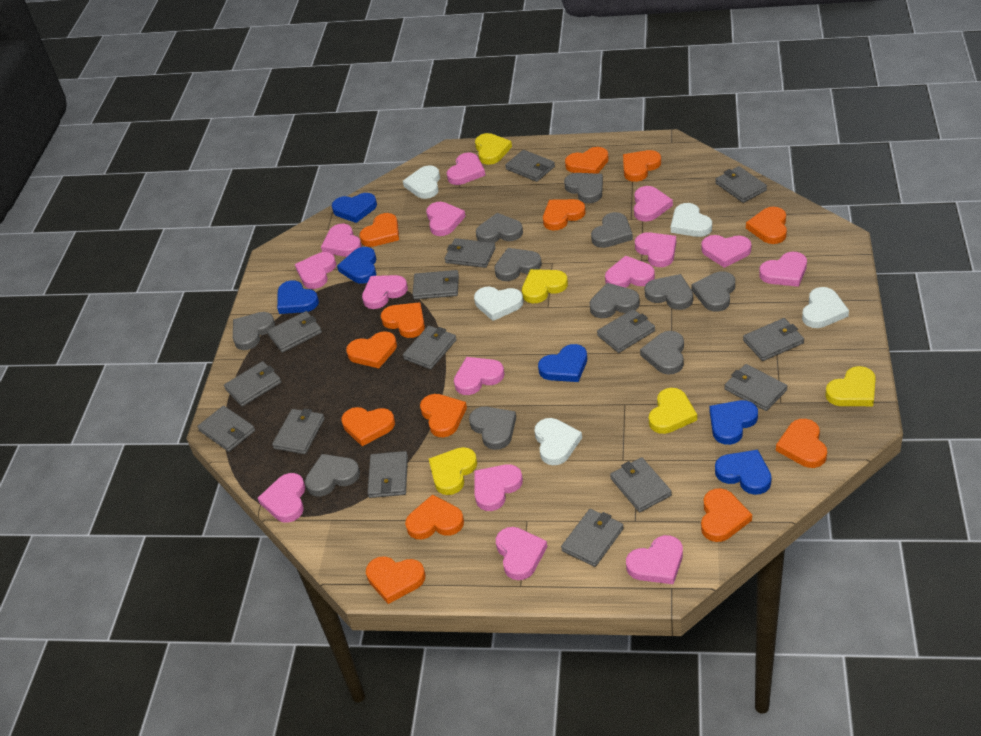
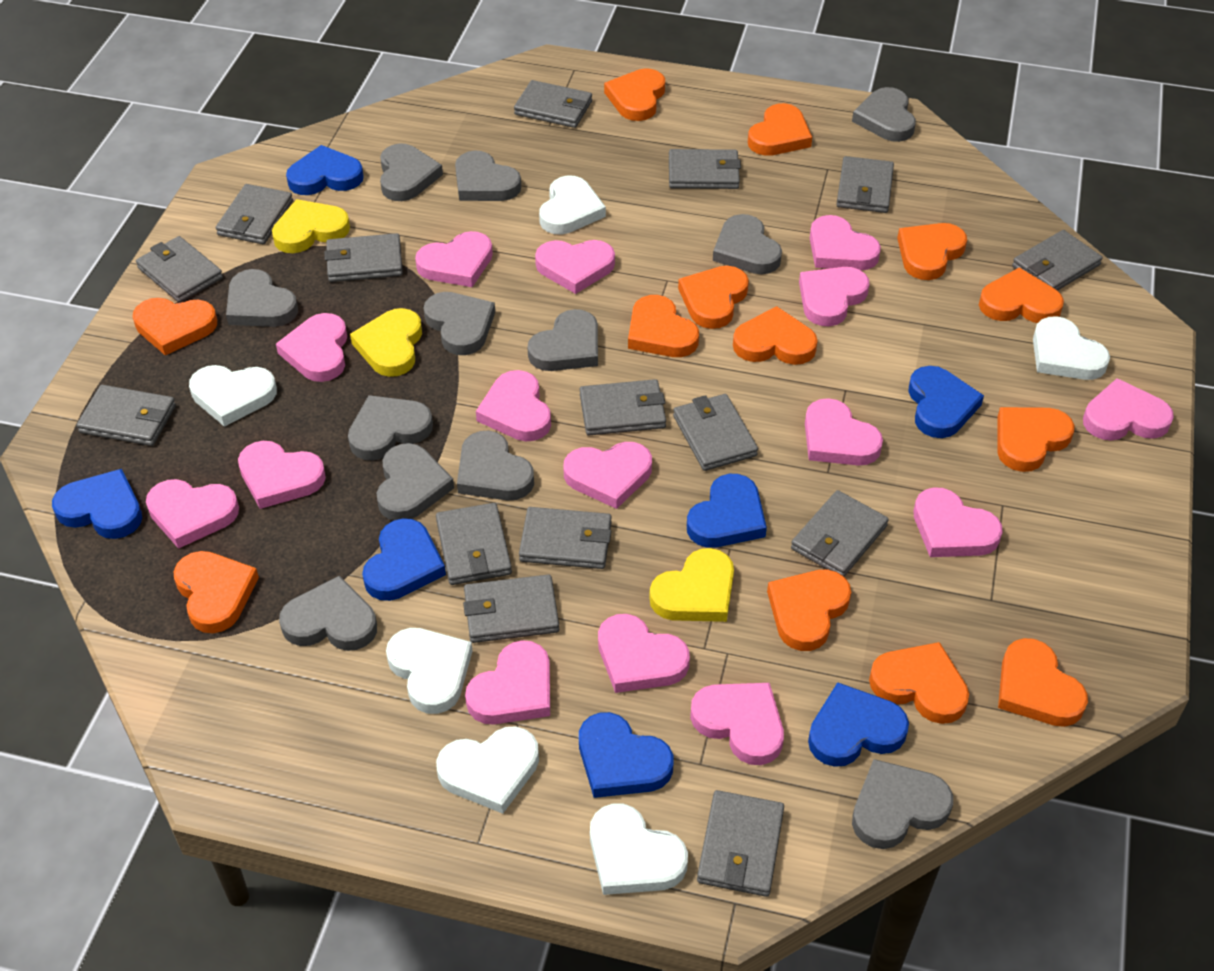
blue heart: [277,280,319,314] [332,193,377,223] [337,247,376,284] [538,344,587,382] [710,400,758,445] [715,450,771,495] = 6 -> [52,469,142,539] [286,145,364,195] [362,518,446,601] [579,712,673,798] [687,474,767,548] [808,682,909,767] [908,366,984,438] = 7
grey heart: [233,312,275,350] [305,454,360,497] [469,407,516,450] [476,213,523,243] [494,248,542,281] [564,173,603,203] [590,283,640,318] [591,212,633,248] [640,331,684,375] [644,274,693,310] [691,271,735,312] = 11 -> [226,269,298,327] [279,575,377,651] [348,395,433,460] [377,443,454,521] [380,144,443,201] [424,292,495,355] [455,150,521,201] [457,430,534,501] [527,309,598,371] [713,214,782,274] [852,87,916,142] [852,759,953,849] = 12
white heart: [403,165,440,199] [474,287,523,321] [535,418,582,465] [671,203,712,237] [802,287,849,328] = 5 -> [189,365,277,427] [386,628,472,714] [436,726,539,814] [539,175,606,234] [590,803,688,895] [1033,316,1110,380] = 6
yellow heart: [429,447,477,495] [475,133,512,165] [522,269,568,303] [649,388,697,434] [825,366,876,406] = 5 -> [272,199,350,253] [350,308,422,377] [649,548,734,622] = 3

